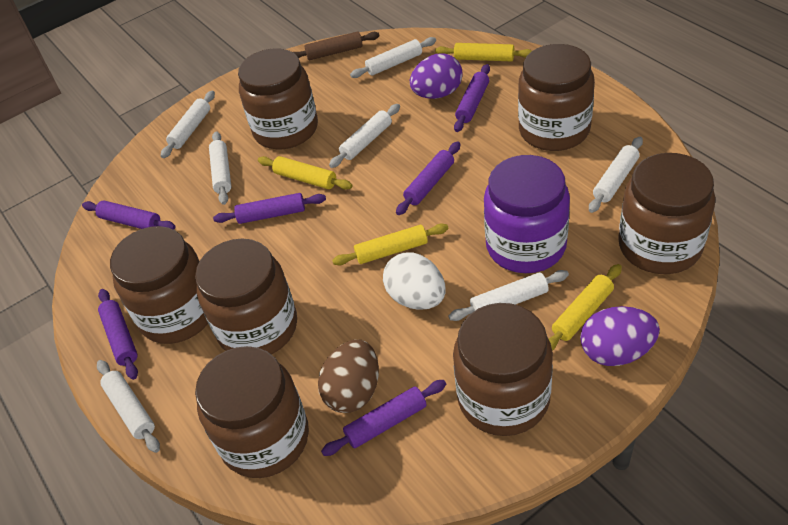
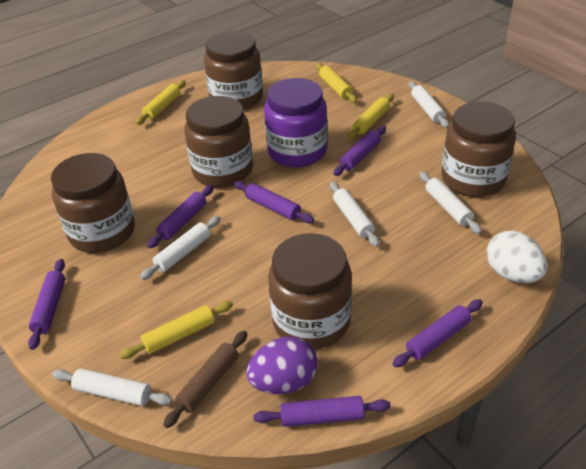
brown egg: [318,340,379,413] = 1 -> none = 0
brown jar: [110,226,208,344] [195,238,297,354] [195,346,309,478] [238,48,318,150] [453,303,553,436] [518,44,595,151] [618,153,715,274] = 7 -> [51,153,135,253] [185,96,253,188] [204,31,263,110] [268,233,352,349] [441,102,516,197] = 5
purple egg: [410,53,463,99] [580,306,660,366] = 2 -> [246,336,317,394] = 1
white rolling pin: [97,360,160,453] [161,91,215,158] [209,131,231,205] [329,104,400,168] [350,37,436,78] [448,270,569,321] [589,137,643,213] = 7 -> [52,368,172,406] [140,216,221,280] [330,181,380,247] [409,81,449,128] [419,172,482,234] = 5

